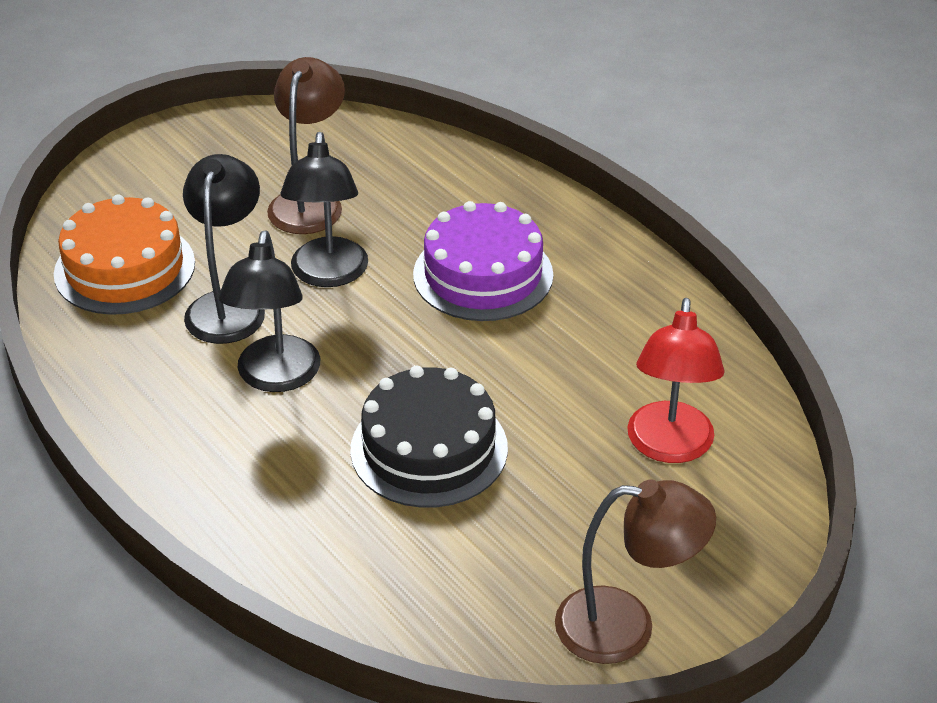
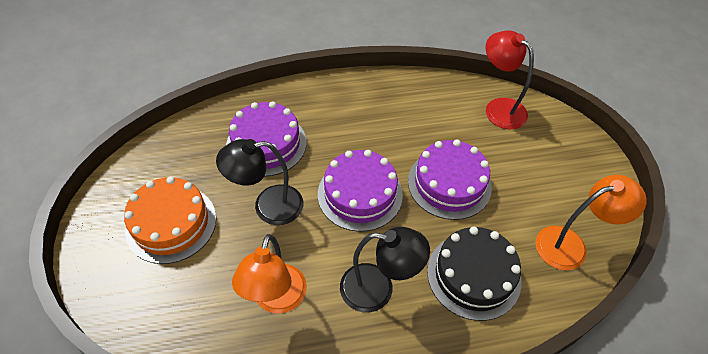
black lamp: [183,154,265,344] [218,230,320,392] [281,132,368,287] = 3 -> [216,139,303,225] [340,227,430,313] = 2
brown lamp: [267,57,345,234] [555,480,716,664] = 2 -> none = 0
orange lamp: none = 0 -> [232,234,307,313] [536,175,647,270] = 2
purple cake: [413,201,553,321] = 1 -> [226,101,307,177] [318,150,403,232] [408,139,492,220] = 3

